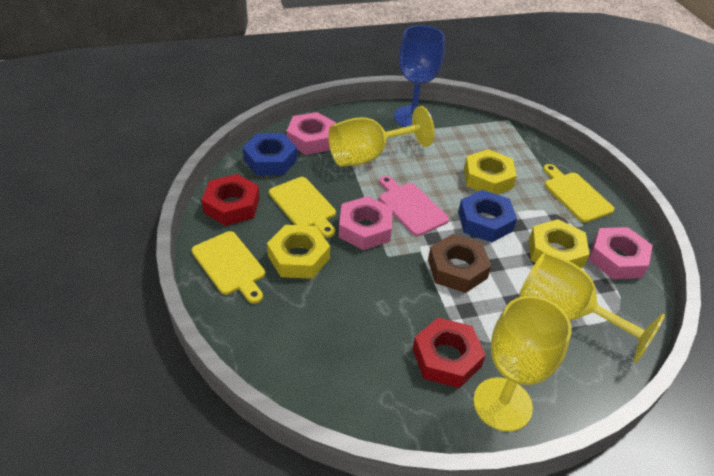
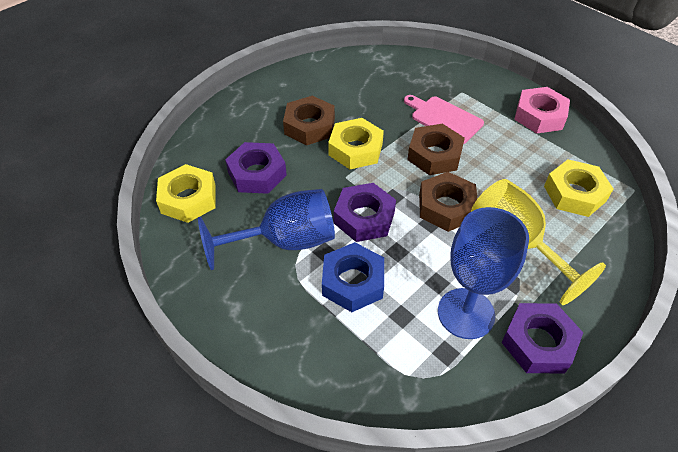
blue goblet: [394,25,445,127] = 1 -> [198,189,335,270] [438,207,529,339] = 2
blue nut: [243,133,297,175] [458,190,517,242] = 2 -> [322,242,384,312] = 1
brown nut: [428,234,491,293] = 1 -> [283,96,335,145] [407,124,465,175] [419,172,478,232] = 3
pink nut: [286,112,336,155] [339,196,393,250] [589,227,653,279] = 3 -> [514,87,570,134] = 1
purple nut: none = 0 -> [225,142,287,194] [334,183,396,242] [501,303,583,374] = 3
red nut: [202,174,260,226] [413,317,486,388] = 2 -> none = 0
yellow cutting board: [192,231,265,304] [269,177,336,238] [543,164,615,223] = 3 -> none = 0
yellow goblet: [328,106,434,167] [473,296,572,432] [520,252,665,363] = 3 -> [471,179,606,305] = 1

